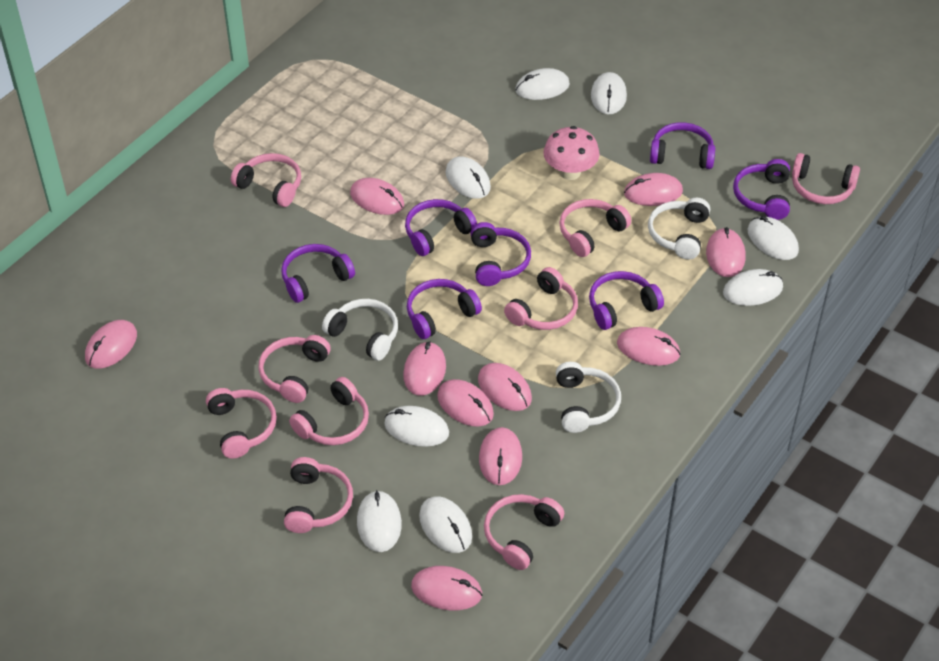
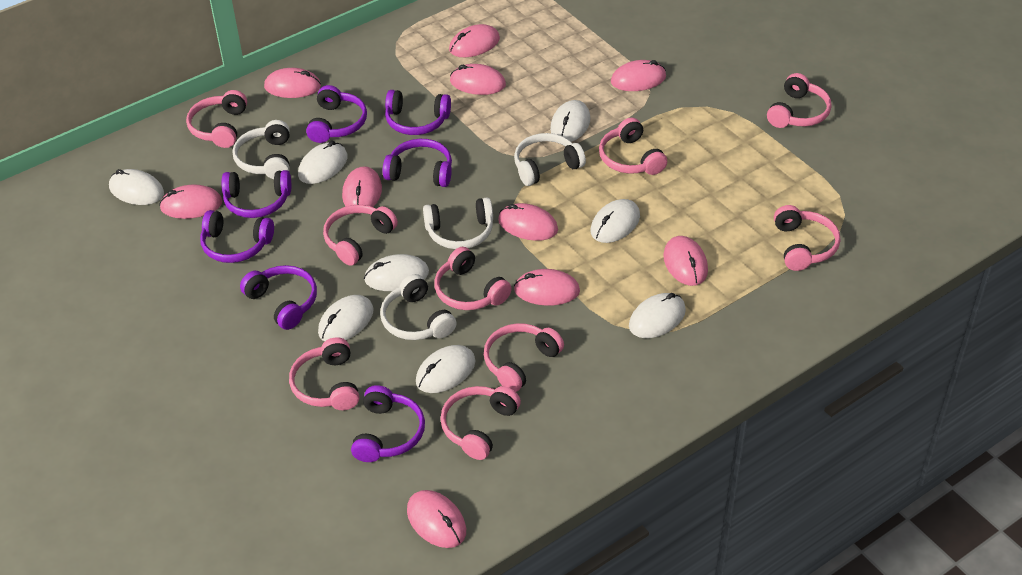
pink mushroom: [543,126,600,180] = 1 -> none = 0
white headphones: [322,299,398,361] [556,362,621,433] [648,198,710,259] = 3 -> [232,120,290,179] [380,274,456,340] [423,198,493,249] [514,133,586,186] = 4

